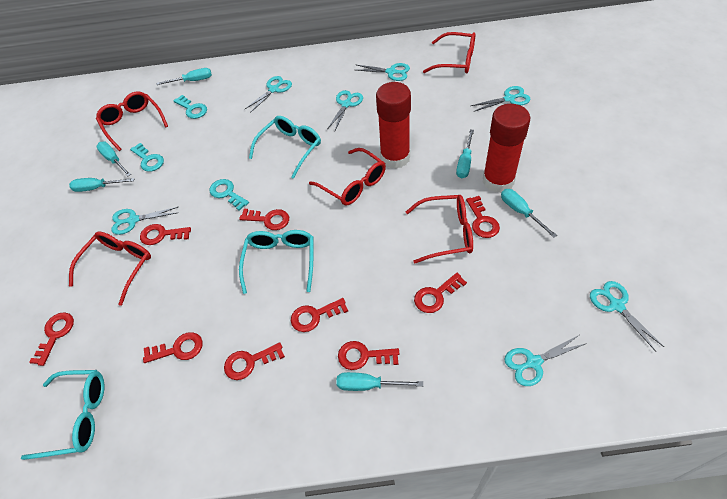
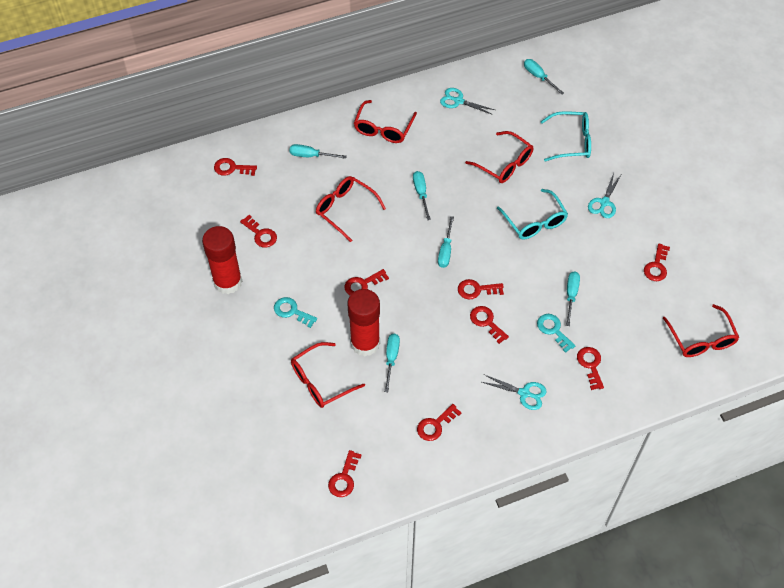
turquoise glasses: [21,370,104,460] [239,230,313,294] [249,116,321,179] = 3 -> [497,189,568,240] [541,111,591,162] = 2
turquoise key: [130,143,164,172] [174,95,207,119] [209,179,249,211] = 3 -> [274,297,317,328] [537,314,575,353] = 2
turquoise scissors: [111,206,179,235] [245,76,292,113] [328,90,363,130] [356,63,410,81] [471,86,531,112] [505,335,587,386] [590,281,664,352] = 7 -> [440,88,495,115] [482,375,547,410] [588,173,621,218] = 3

